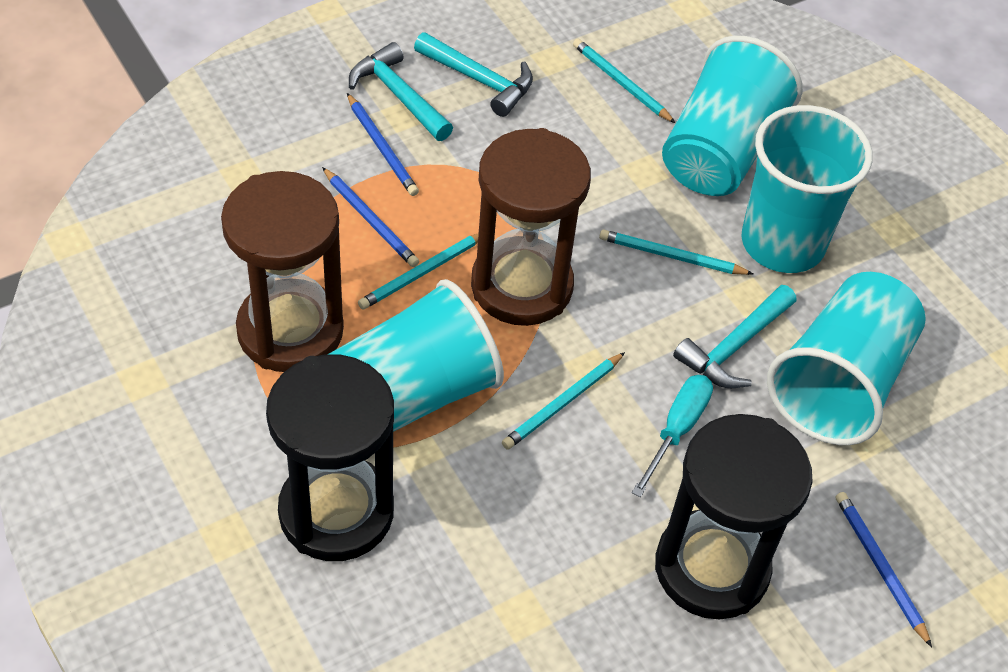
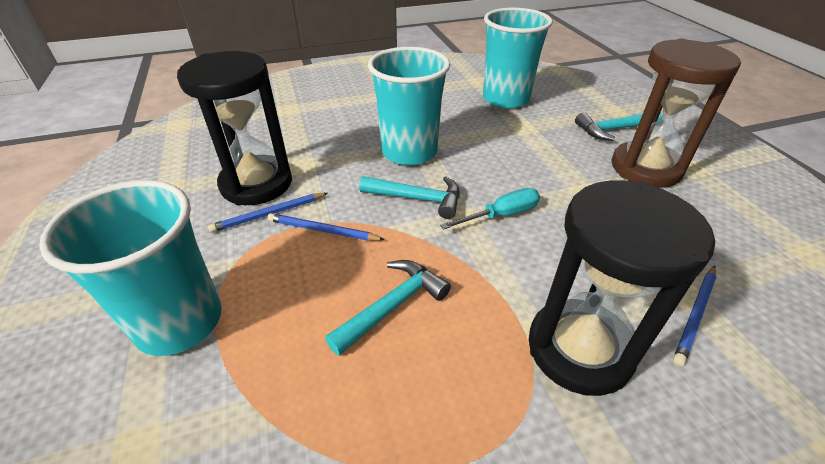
brown hourglass: [221,171,344,372] [471,128,591,326] = 2 -> [612,39,742,188] = 1
turquoise cup: [329,279,504,432] [662,35,803,196] [741,105,873,273] [767,272,926,445] = 4 -> [39,180,222,356] [368,47,450,165] [483,8,553,109] = 3
turquoise pencil: [358,233,479,309] [502,352,625,450] [573,39,675,123] [599,230,753,275] = 4 -> none = 0

